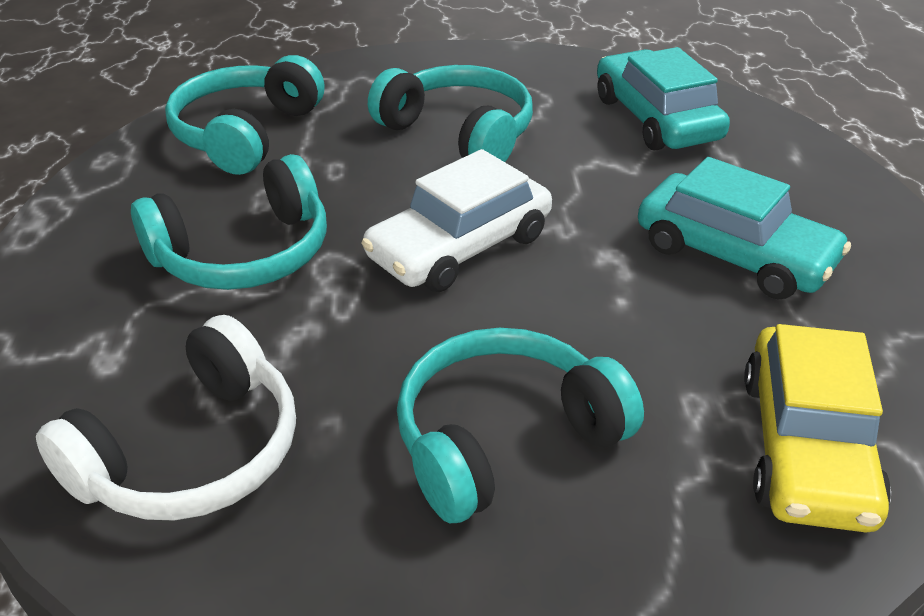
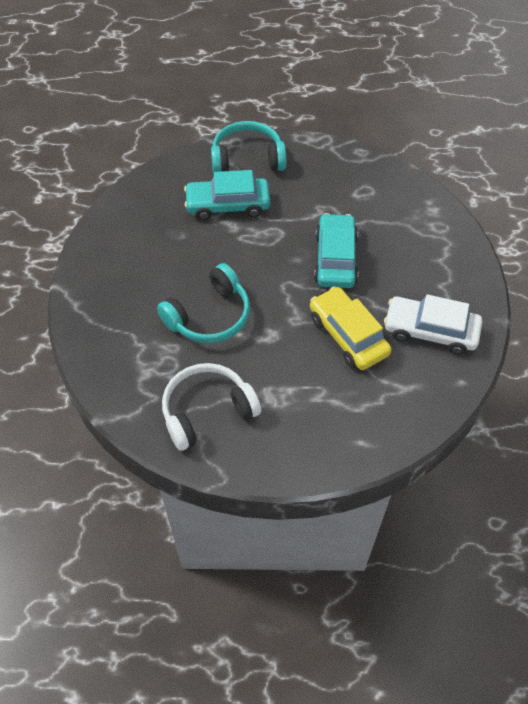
turquoise headphones: [131,154,327,290] [165,55,325,175] [368,65,533,162] [397,328,644,523] = 4 -> [157,263,250,343] [211,121,287,174] = 2

